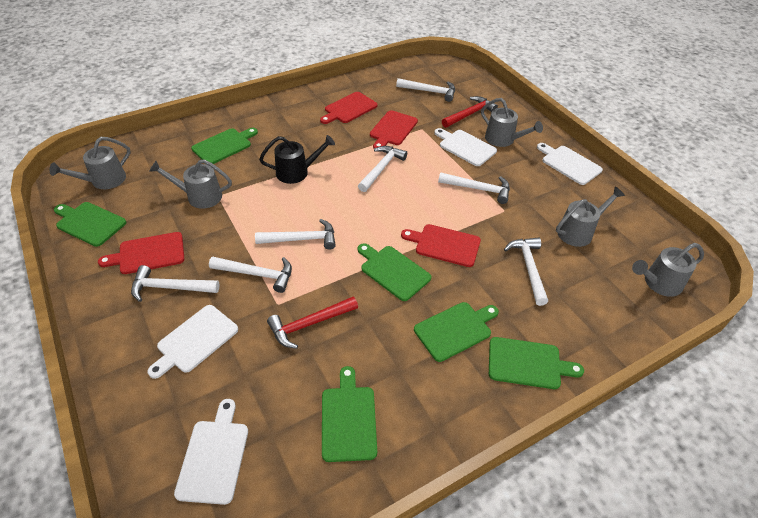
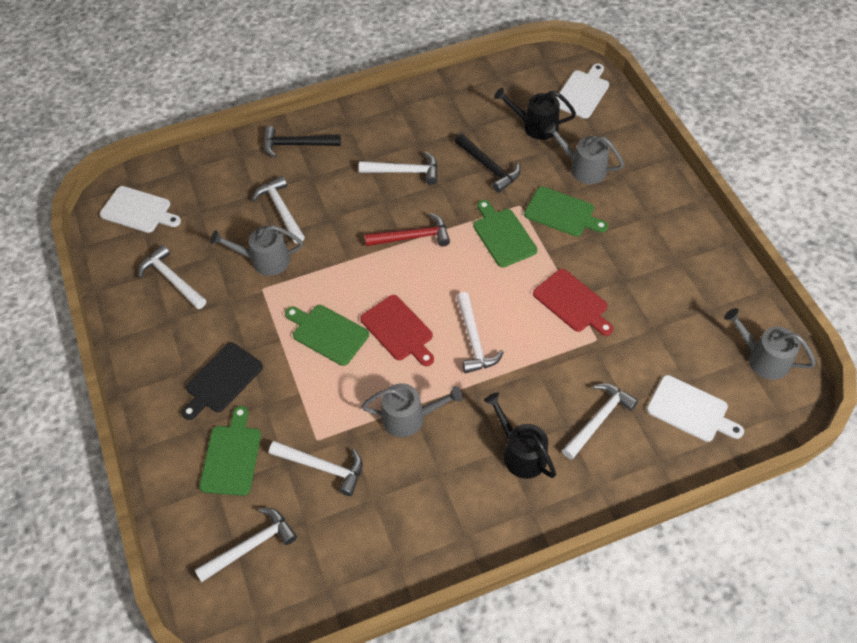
black cutting board: none = 0 -> [182,342,263,420] = 1
black hammer: none = 0 -> [263,126,341,158] [455,134,520,193] = 2
black watering can: [259,135,335,184] = 1 -> [484,393,556,479] [494,87,576,140] = 2
green cutting board: [54,202,127,247] [191,128,258,164] [322,366,377,462] [358,243,432,301] [414,302,499,362] [489,337,584,389] = 6 -> [199,406,261,496] [285,305,369,366] [473,200,537,267] [524,186,608,236] = 4
grey watering can: [49,137,131,189] [149,159,232,209] [481,98,543,147] [556,187,625,247] [632,243,704,297] = 5 -> [210,225,303,276] [361,383,463,437] [545,122,624,184] [724,308,816,380] = 4
red cutting board: [98,232,184,274] [320,92,378,124] [370,110,418,149] [401,224,481,267] = 4 -> [360,295,434,366] [533,269,613,336] = 2
red hammer: [267,297,358,349] [442,96,498,128] = 2 -> [365,213,450,246] = 1
white cutting board: [148,305,238,379] [174,399,248,505] [434,128,497,166] [537,143,603,185] = 4 -> [100,186,181,233] [556,64,609,119] [647,375,744,442] = 3

